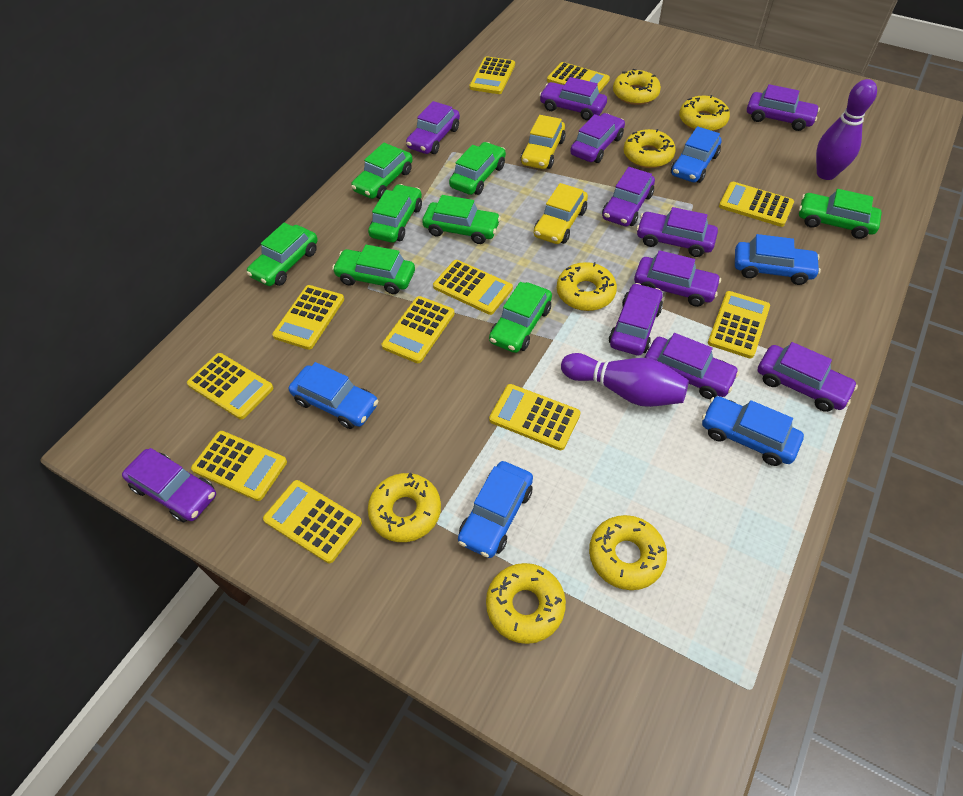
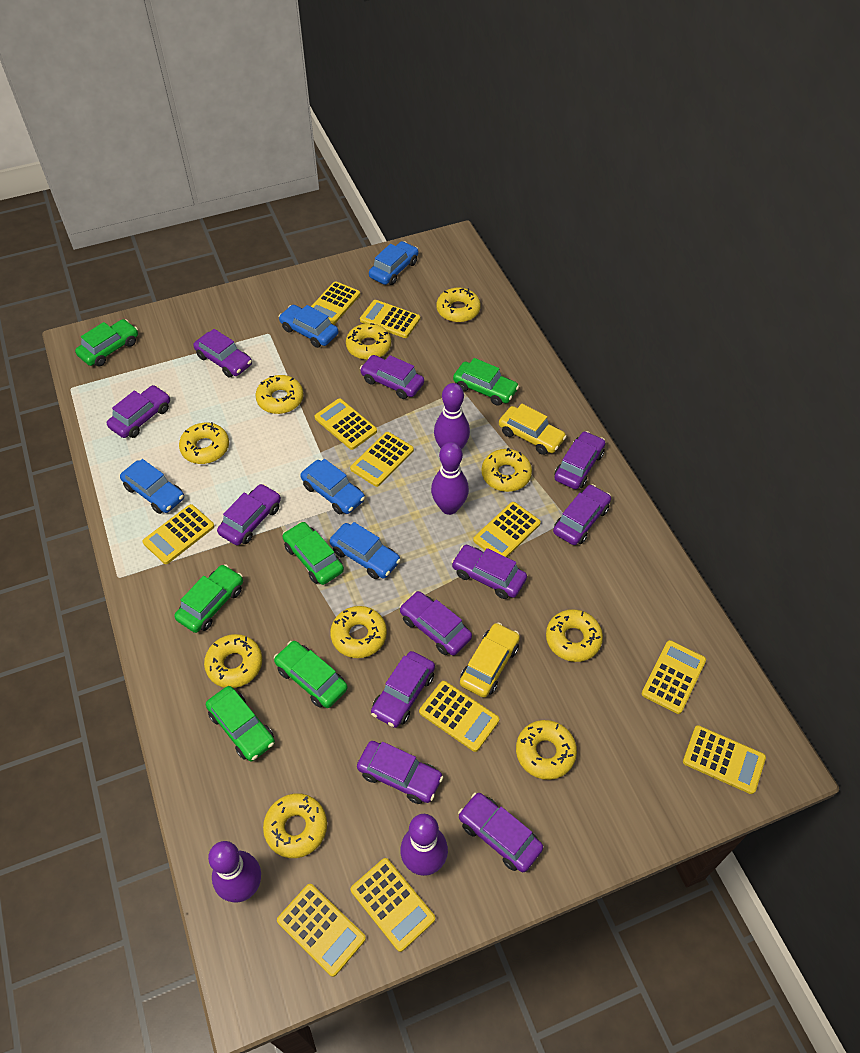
green car: [246,223,318,286] [332,245,415,294] [351,143,413,199] [368,184,422,243] [422,195,501,244] [449,142,506,195] [489,282,552,353] [799,189,882,239] = 8 -> [75,319,138,366] [174,564,243,633] [206,686,275,761] [274,641,348,708] [283,521,344,585] [453,358,519,406] = 6
purple bowling pin: [561,353,689,407] [816,79,877,180] = 2 -> [208,841,261,903] [400,814,448,876] [431,442,469,515] [434,383,470,450] = 4
yellow donut: [368,473,441,542] [486,563,566,644] [557,262,617,311] [589,515,667,590] [613,69,661,105] [623,129,676,168] [679,95,730,131] = 7 -> [179,422,229,464] [204,634,262,688] [255,375,303,414] [263,793,327,858] [330,606,387,658] [346,323,391,360] [437,288,481,322] [482,448,532,492] [516,720,577,780] [546,609,603,662] = 10

